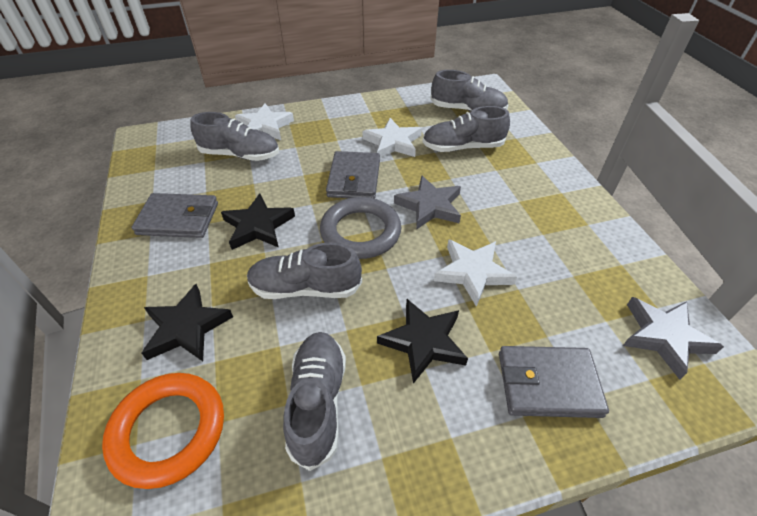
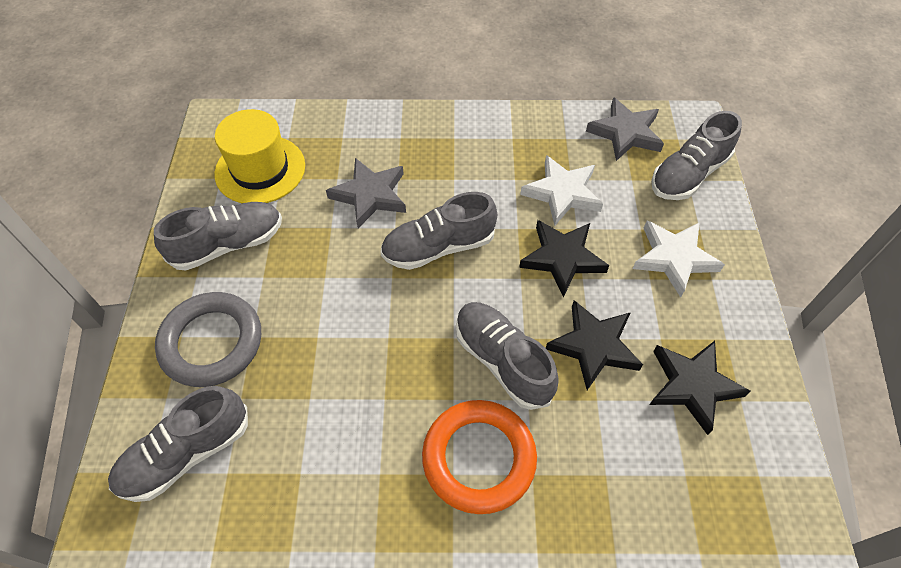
grey wallet: [132,193,218,238] [326,151,380,199] [499,346,609,418] = 3 -> none = 0
white star: [235,103,294,140] [362,118,422,158] [434,239,517,307] = 3 -> [520,155,603,225] [633,221,725,297] = 2
yellow hat: none = 0 -> [214,109,305,203] = 1

